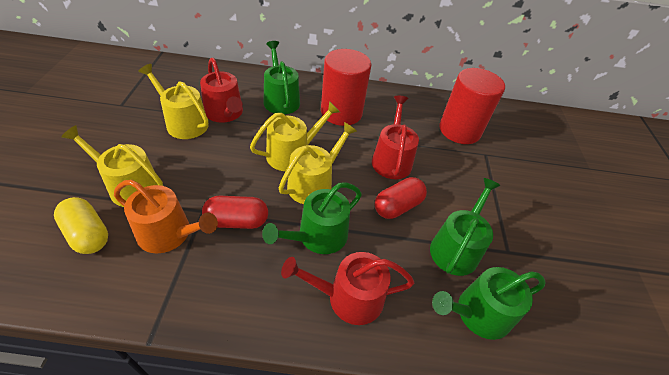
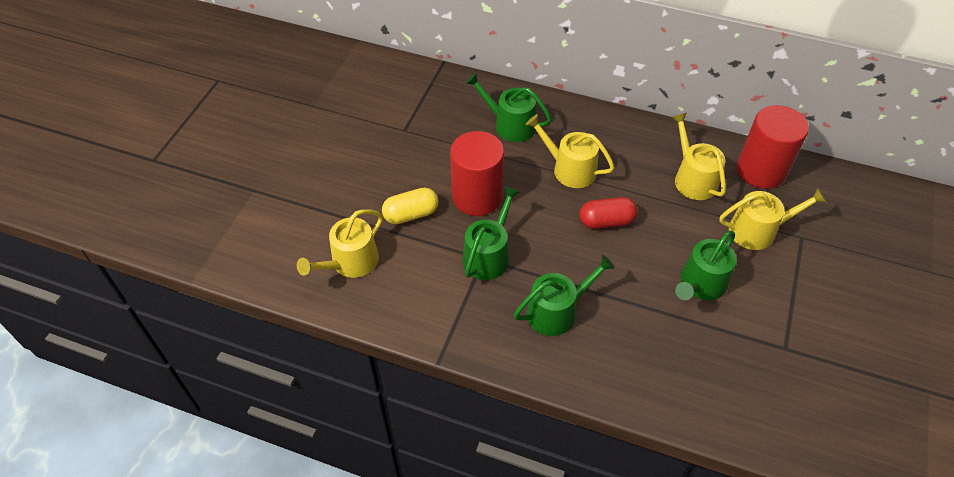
orange watering can: [114,180,218,253] = 1 -> none = 0
red capsule: [202,196,268,229] [375,177,427,219] = 2 -> [579,197,638,229] = 1
red watering can: [200,58,243,123] [281,252,414,325] [372,96,419,179] = 3 -> none = 0

